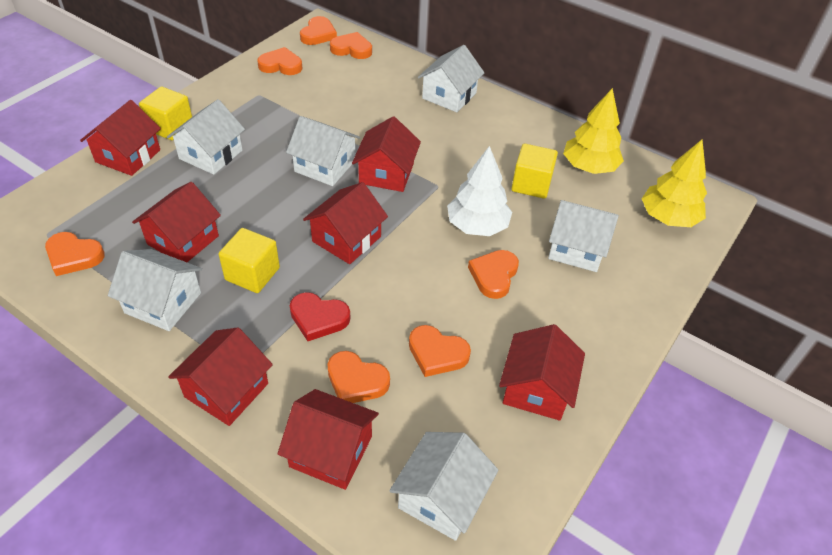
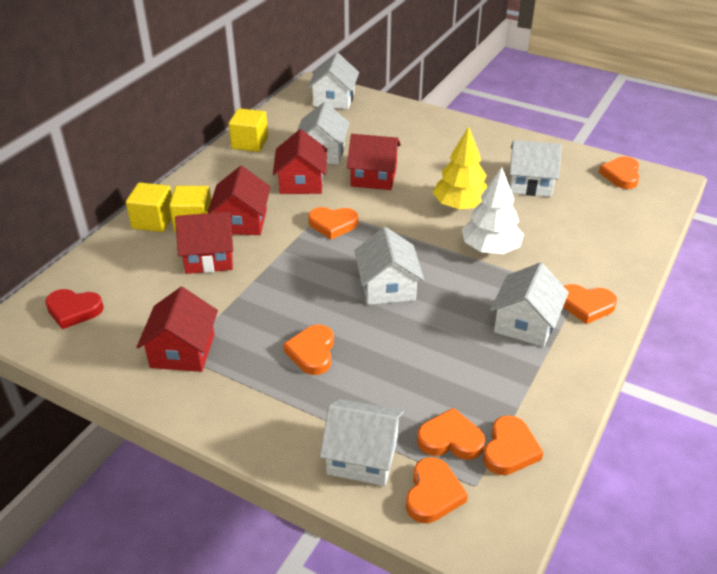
red house: [80,100,161,176] [132,182,221,262] [168,327,273,426] [277,389,379,490] [303,182,388,264] [352,116,421,192] [499,324,585,421] = 7 -> [137,287,218,372] [175,212,233,274] [207,166,271,235] [273,129,327,194] [347,134,401,190] = 5
yellow tree: [563,88,624,174] [642,140,707,227] = 2 -> [433,127,488,210] = 1

